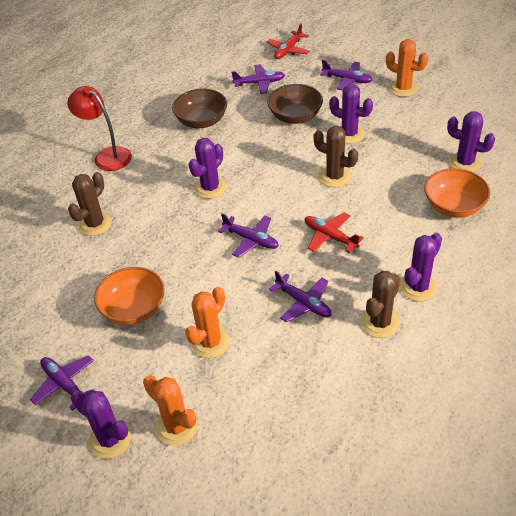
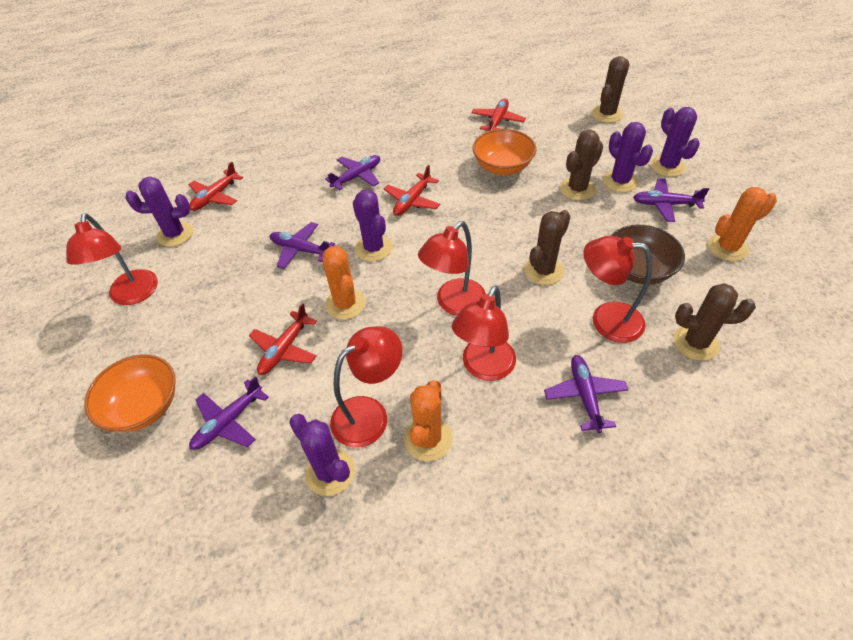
brown bowl: [172,88,227,128] [267,84,323,124] = 2 -> [611,225,685,284] = 1
brown cactus: [68,172,112,236] [313,126,358,187] [361,271,400,338] = 3 -> [524,210,571,285] [560,130,603,200] [592,56,629,123] [674,283,756,361] = 4
red lamp: [67,86,132,171] = 1 -> [66,213,158,305] [330,326,402,448] [418,221,486,316] [452,285,516,381] [584,236,652,343] = 5
red plane: [267,23,310,59] [305,213,364,253] = 2 -> [188,162,243,211] [249,303,317,375] [384,165,440,216] [471,99,526,131] = 4

